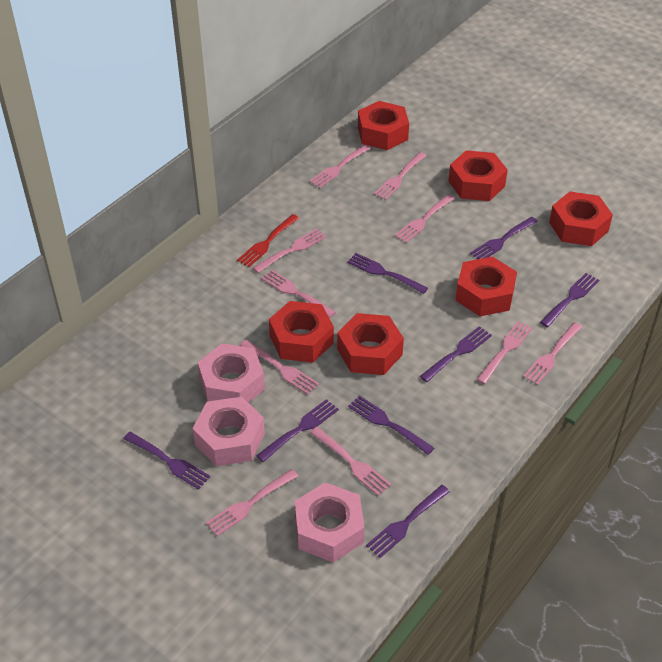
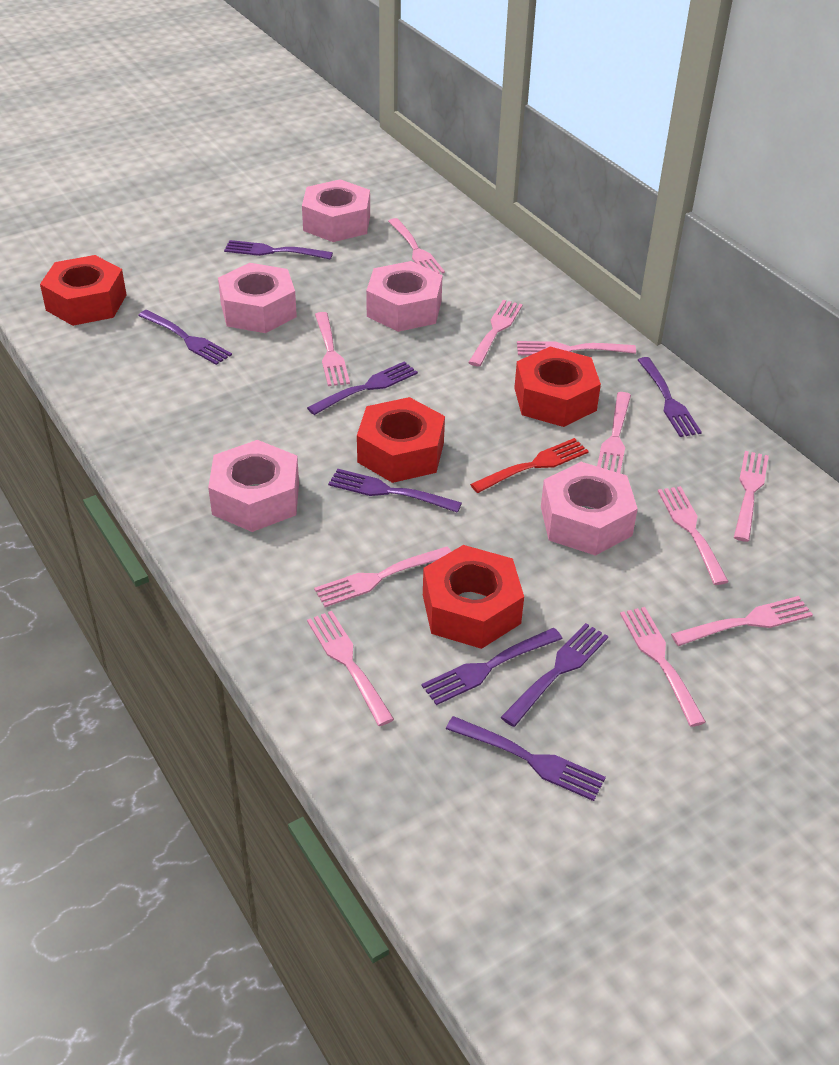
pink fork: [206,469,298,536] [240,340,319,394] [253,228,327,273] [261,270,336,318] [309,145,371,188] [310,427,391,496] [374,152,426,200] [395,194,455,243] [476,321,533,384] [523,322,582,385] = 10 -> [307,611,394,726] [314,547,452,607] [315,312,350,386] [388,218,445,274] [468,300,523,367] [517,341,636,356] [597,392,631,473] [620,607,706,727] [658,486,729,585] [671,596,813,646] [734,451,769,542] = 11
pink nut: [193,396,265,466] [197,343,265,403] [295,482,365,562] = 3 -> [208,440,299,532] [218,263,297,333] [302,179,370,242] [366,261,443,332] [541,462,638,556] = 5
red nut: [269,301,334,363] [337,313,404,375] [358,101,409,150] [448,150,508,201] [455,256,517,316] [549,192,613,246] = 6 -> [40,255,126,326] [357,397,445,483] [423,545,524,649] [514,347,601,427] = 4

